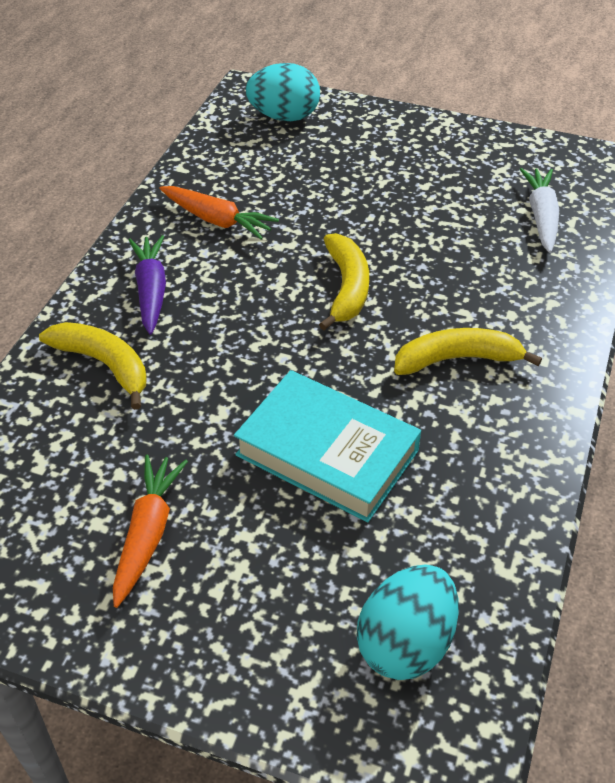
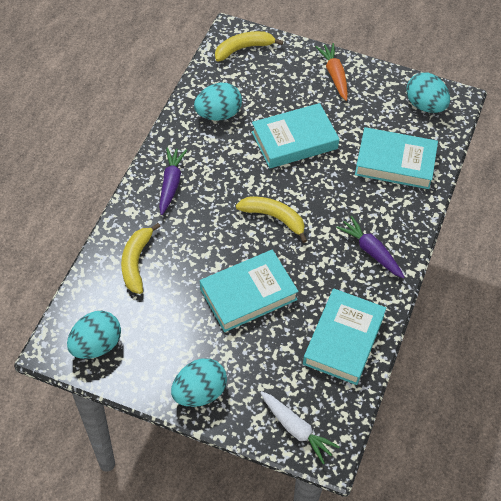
orange carrot: [113,454,188,608] [159,186,279,240] = 2 -> [316,43,348,101] = 1
purple carrot: [129,235,166,335] = 1 -> [159,147,187,215] [336,216,404,278] = 2
turquoise book: [234,370,421,522] = 1 -> [200,250,299,332] [252,103,339,168] [303,289,386,385] [355,127,438,189] = 4
turquoise egg: [246,63,320,121] [357,564,459,680] = 2 -> [67,311,121,359] [171,358,227,407] [194,83,242,121] [406,72,450,113] = 4

